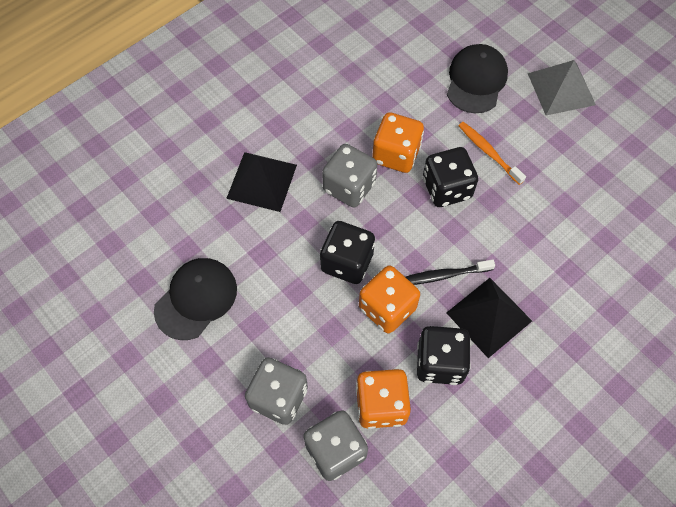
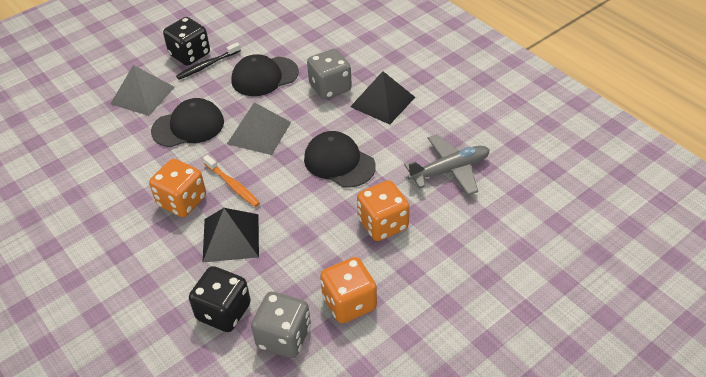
black cap: [154,258,237,340] [447,44,508,113] = 2 -> [151,98,224,147] [231,54,299,96] [304,131,376,188] = 3
black dice: [320,221,375,284] [417,326,471,385] [423,147,478,207] = 3 -> [163,17,210,66] [189,266,251,332] = 2
grey dice: [245,357,308,425] [303,410,368,481] [322,144,377,207] = 3 -> [251,292,311,358] [307,49,352,100] = 2
grey plane: none = 0 -> [404,134,490,195] = 1
grey pyramid: [528,60,596,115] = 1 -> [110,65,175,116] [227,102,291,155] = 2

